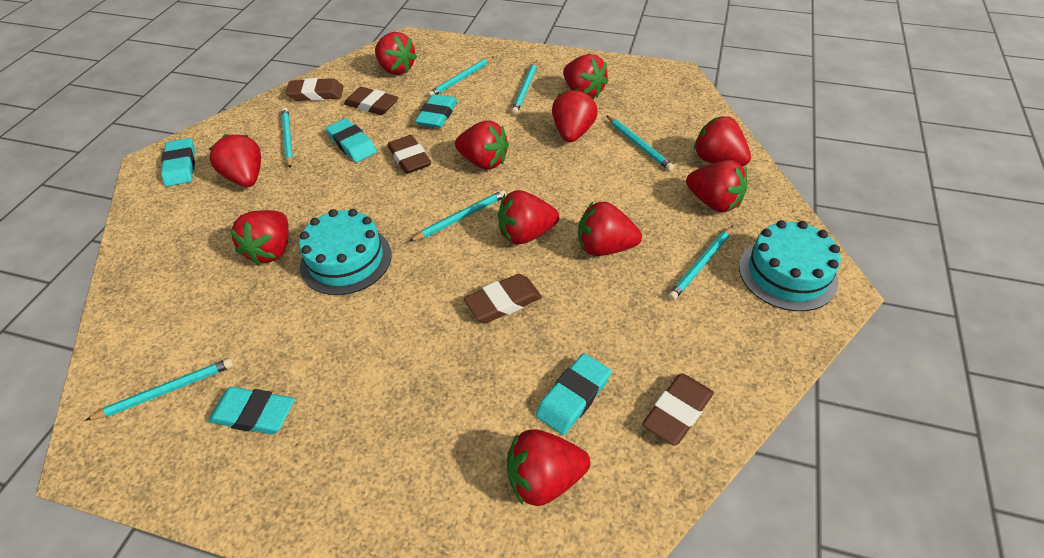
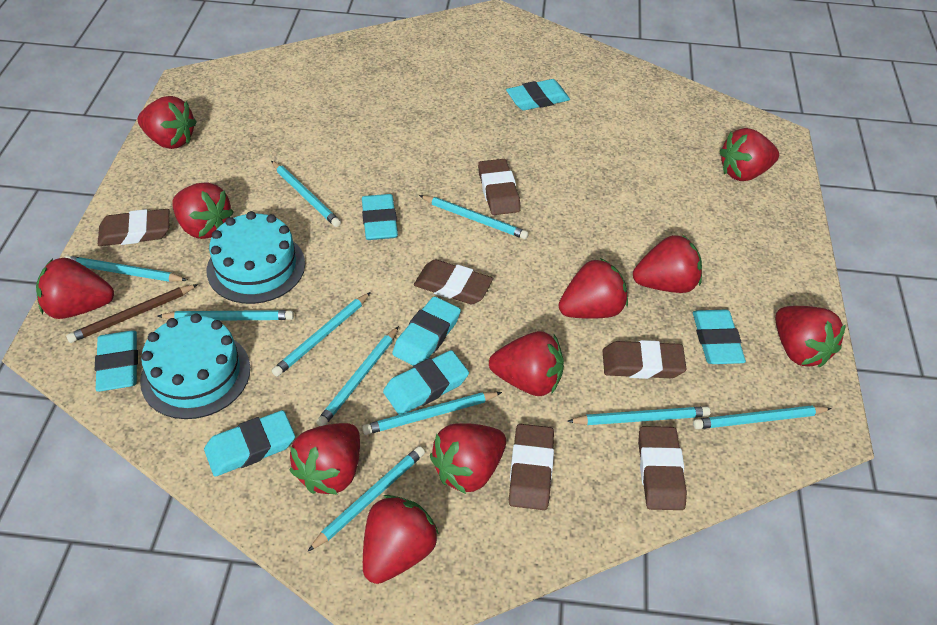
brown eraser: [285,78,344,101] [344,87,399,115] [387,135,431,174] [464,274,542,323] [642,374,714,446] = 5 -> [98,209,169,246] [414,260,493,304] [478,159,521,215] [509,424,554,510] [603,340,686,379] [638,426,687,510] = 6
brown pencil: none = 0 -> [66,284,198,343] = 1
turquoise eraser: [161,138,195,186] [208,387,295,434] [326,118,377,162] [415,94,457,128] [536,353,611,435] = 5 -> [95,331,138,392] [204,410,295,477] [362,194,398,240] [383,350,469,415] [392,296,461,366] [506,79,570,111] [693,310,746,364] = 7
turquoise pencil: [85,358,234,421] [281,108,293,168] [409,190,507,242] [428,57,493,97] [511,61,537,114] [607,116,674,171] [668,226,733,301] = 7 -> [64,256,187,282] [157,310,294,321] [271,161,341,227] [272,292,371,377] [307,446,425,552] [316,326,399,426] [362,392,502,435] [419,195,529,239] [567,406,710,425] [693,405,832,429] = 10

